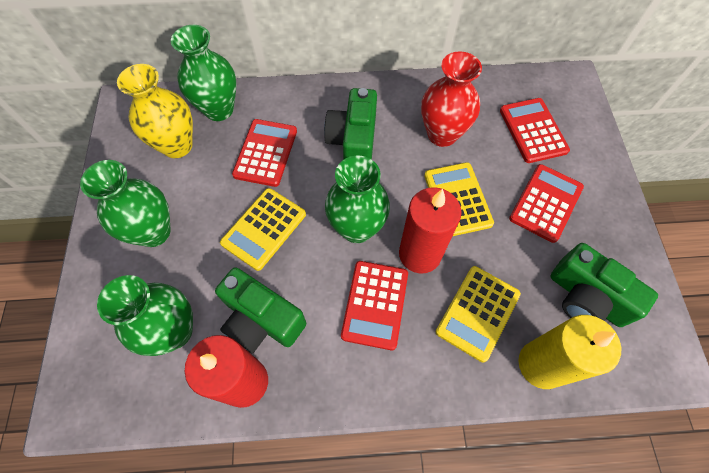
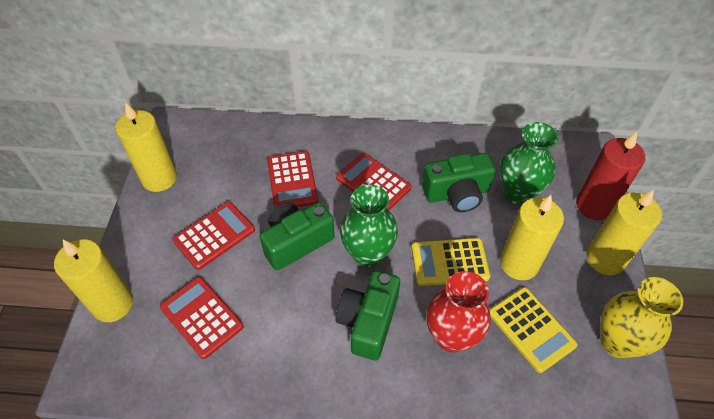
green vase: [80,160,171,247] [97,275,193,356] [171,25,237,121] [325,156,390,243] = 4 -> [340,185,398,267] [500,122,558,205] = 2
red candle: [185,335,268,408] [399,187,462,274] = 2 -> [576,132,645,220] = 1
yellow calculator: [220,188,306,271] [424,162,494,236] [436,266,521,362] = 3 -> [411,238,490,286] [490,287,578,373] = 2
yellow candle: [518,315,621,389] = 1 -> [54,239,133,322] [115,102,177,192] [500,195,564,280] [586,189,662,275] = 4

